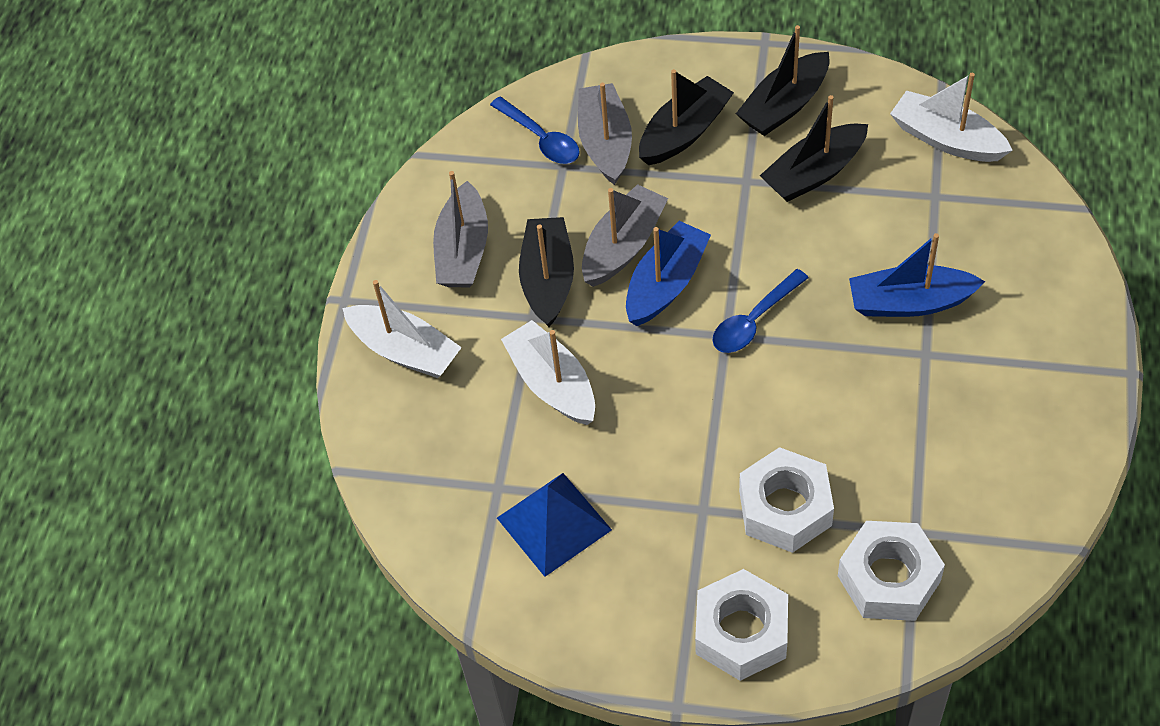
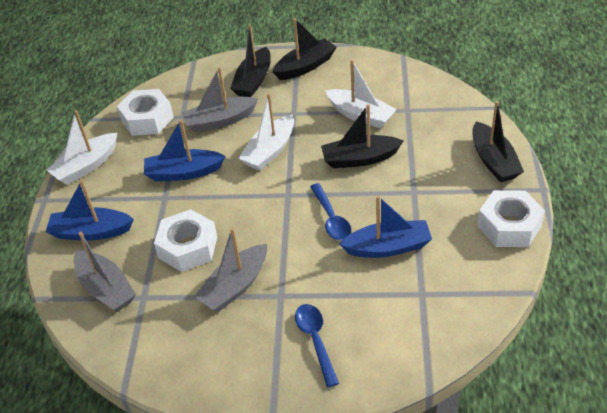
blue boat: [626,221,711,326] [849,233,985,317] = 2 -> [46,180,134,240] [144,119,225,181] [339,196,432,258] = 3
blue pyramid: [497,473,612,577] = 1 -> none = 0

